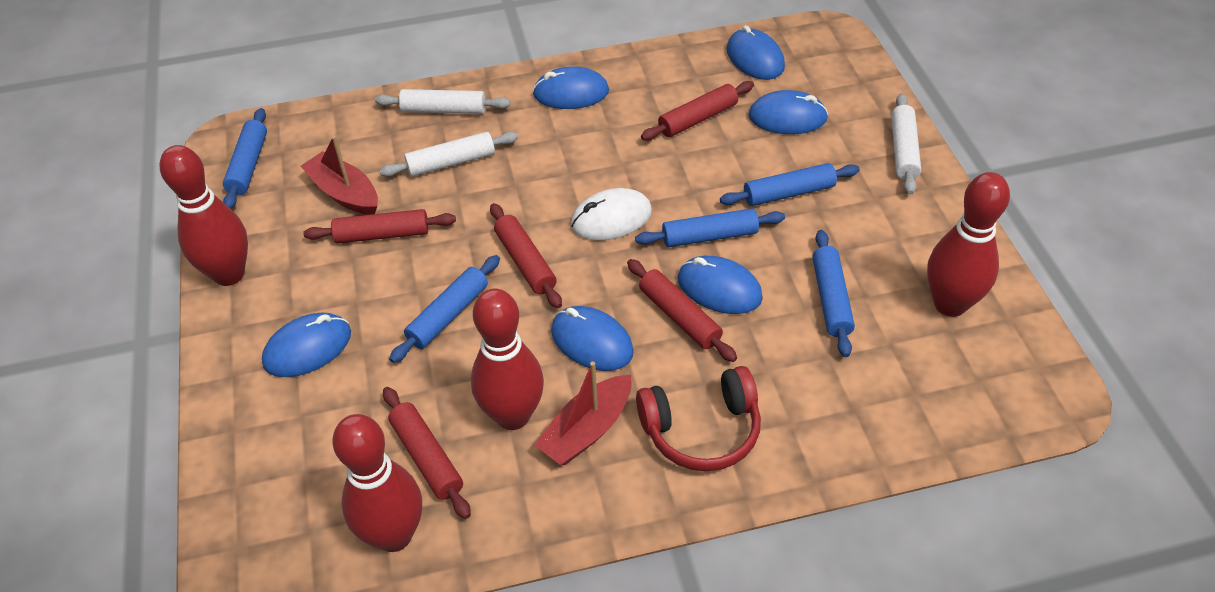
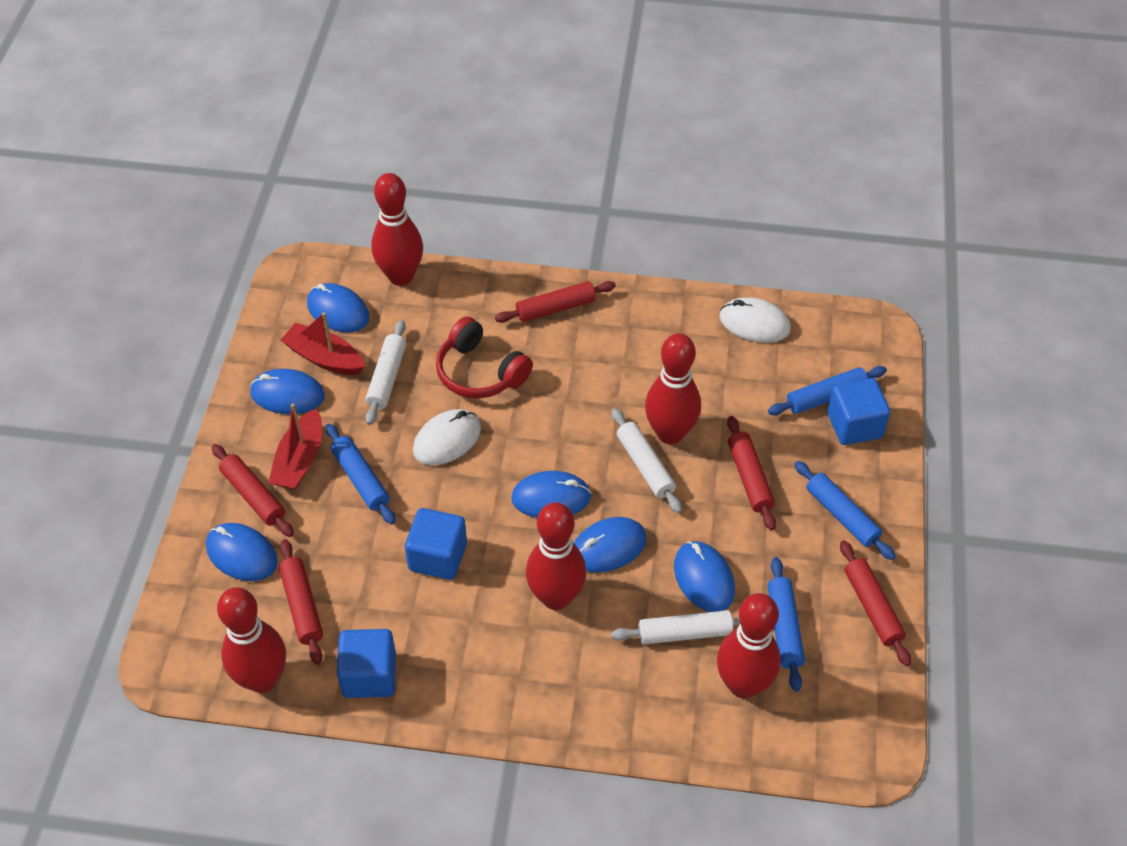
blue cube: none = 0 -> [337,629,396,698] [405,508,467,580] [827,378,890,445] = 3
blue rolling pin: [223,108,267,209] [389,255,500,363] [635,208,785,247] [720,163,860,206] [812,230,855,357] = 5 -> [326,424,395,524] [768,366,887,415] [768,557,805,692] [794,461,896,560] = 4
red bowling pin: [160,145,248,286] [332,414,422,552] [471,288,544,430] [927,172,1010,317] = 4 -> [217,587,286,693] [371,173,423,286] [526,502,587,610] [645,333,701,444] [717,593,781,698] = 5
white mouse: [571,188,652,240] = 1 -> [413,409,481,465] [719,297,791,343] = 2

